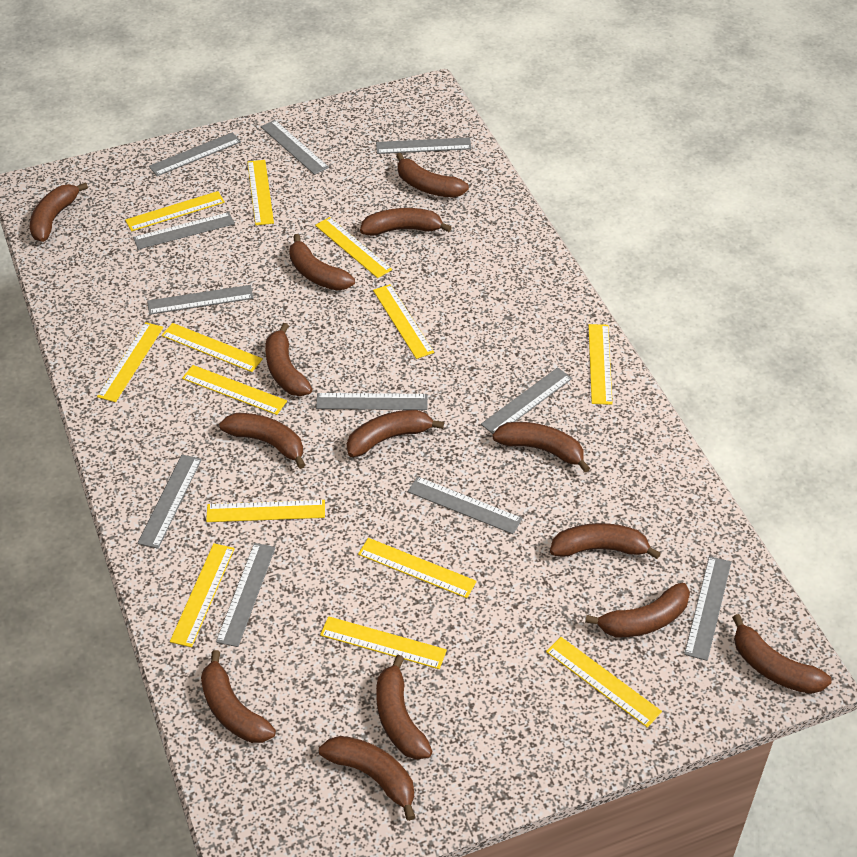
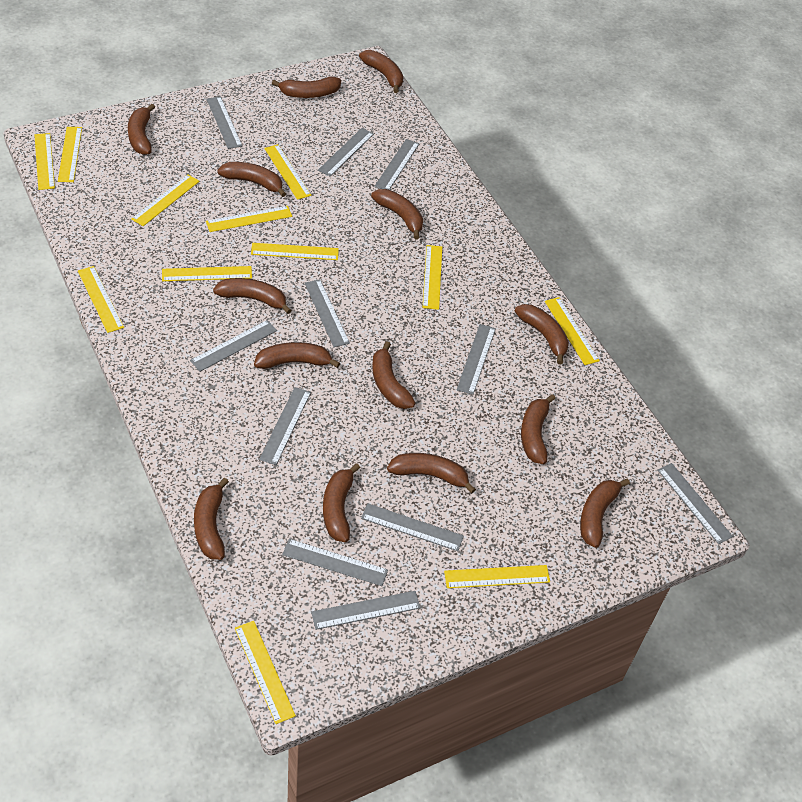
yellow ruler: [97,322,163,402] [125,191,225,231] [161,323,263,372] [170,543,235,647] [182,365,287,415] [206,500,325,522] [247,160,274,225] [315,217,392,278] [320,616,447,669] [358,538,477,598] [373,284,434,359] [546,637,662,728] [588,324,613,405] = 13 -> [34,133,55,190] [58,127,82,182] [78,266,124,333] [131,174,200,226] [162,266,252,281] [206,206,292,232] [235,621,296,724] [251,243,339,260] [264,144,311,200] [422,245,442,310] [444,565,550,588] [545,297,600,365] = 12

